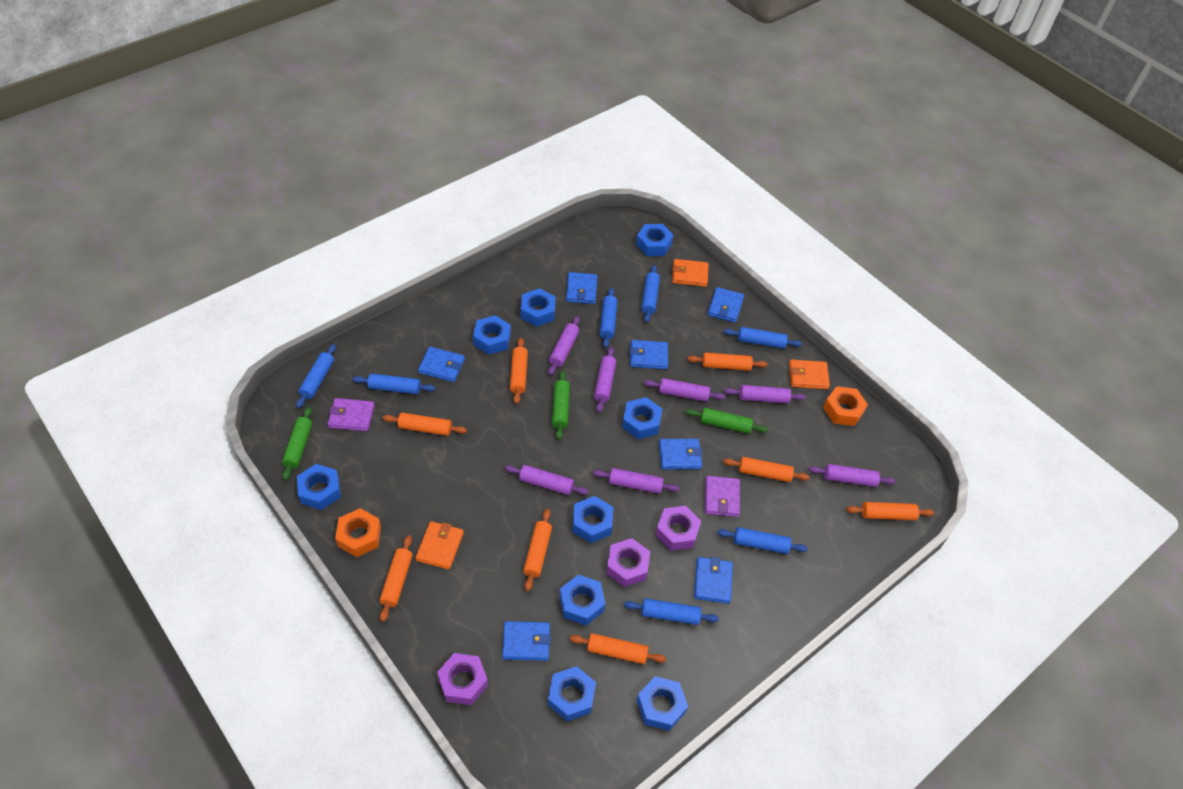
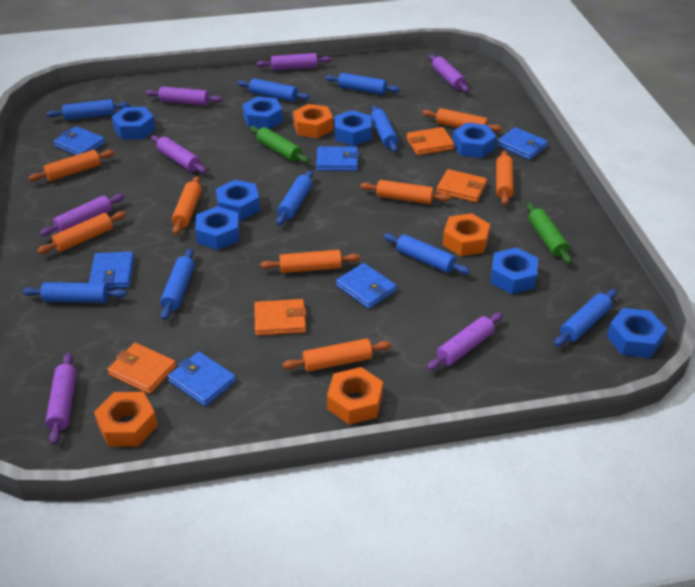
blue nut: [297,464,341,510] [473,315,511,355] [521,288,556,327] [548,666,596,721] [560,575,605,625] [572,496,613,543] [622,397,662,439] [636,224,673,256] [637,676,688,731] = 9 -> [112,107,156,140] [195,206,239,250] [216,180,260,221] [242,96,283,129] [334,110,371,146] [453,122,496,158] [490,247,538,294] [607,308,667,358] = 8
blue rolling pin: [296,344,336,408] [353,373,435,394] [600,288,618,348] [624,598,719,625] [641,265,660,323] [717,527,808,554] [724,327,802,349] = 7 -> [22,282,127,303] [47,99,130,120] [160,249,195,320] [237,78,310,102] [276,170,313,225] [325,73,400,95] [371,105,398,152] [383,233,470,274] [554,289,617,347] = 9
blue wallet: [418,347,465,382] [502,621,551,661] [566,272,597,304] [630,340,668,369] [659,439,702,470] [694,557,733,604] [708,287,744,323] = 7 -> [53,126,106,155] [89,252,134,289] [168,352,236,406] [316,146,359,171] [336,263,397,309] [497,127,548,160] = 6
green rolling pin: [282,407,312,480] [552,371,570,440] [686,408,768,434] = 3 -> [250,126,309,163] [527,203,572,264] = 2
orange nut: [335,508,381,557] [823,386,868,426] = 2 -> [94,392,158,447] [293,104,333,138] [327,367,383,425] [443,213,490,256] = 4
orange wallet: [415,521,464,570] [672,259,708,287] [789,359,830,389] = 3 -> [107,343,176,394] [254,299,307,336] [406,127,455,155] [436,169,487,203] = 4
purple nut: [437,653,488,705] [606,538,650,587] [656,506,701,551] = 3 -> none = 0
purple wallet: [328,398,375,431] [705,476,740,517] = 2 -> none = 0

